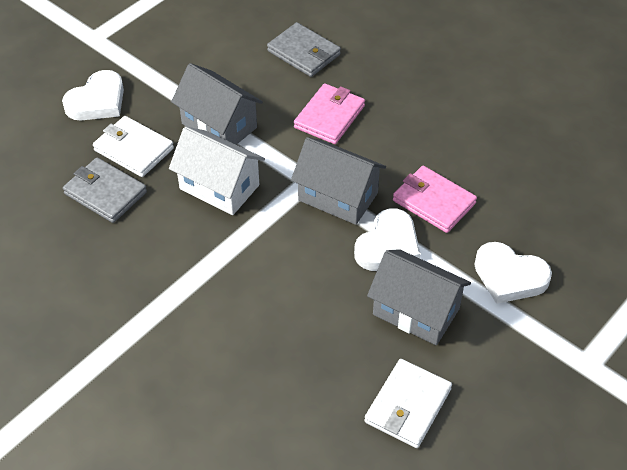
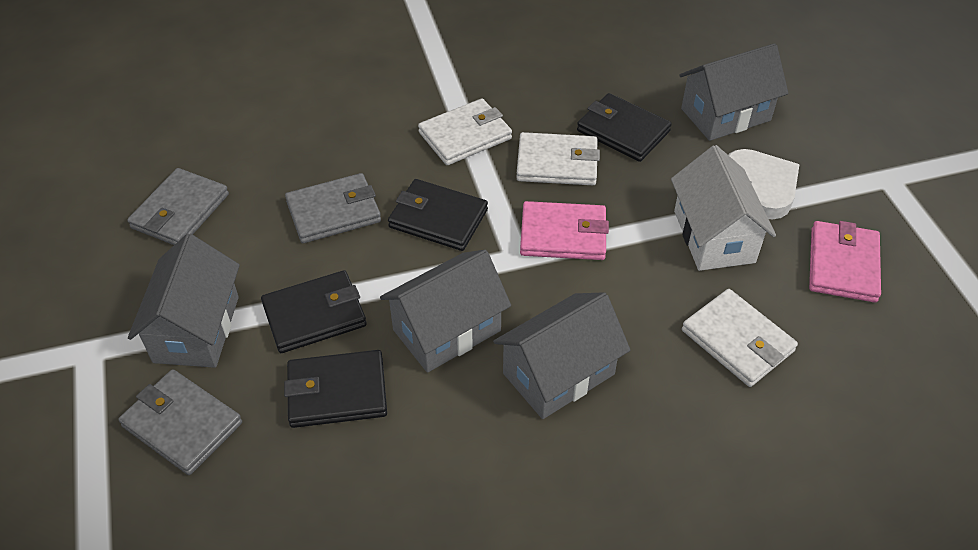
black wallet: none = 0 -> [261,270,367,353] [284,350,387,428] [388,179,488,251] [577,93,672,162] = 4
grey house: [171,63,263,145] [291,137,386,225] [367,249,471,345] = 3 -> [128,234,240,368] [380,250,511,373] [493,292,630,419] [679,43,788,141] = 4
grey wallet: [63,158,147,223] [267,22,341,77] = 2 -> [118,369,242,475] [127,168,229,245] [285,173,381,243] = 3
white heart: [62,70,124,121] [354,208,420,271] [474,242,552,304] = 3 -> [728,149,800,219] = 1
white wallet: [93,116,174,177] [364,359,452,448] = 2 -> [418,98,512,165] [516,132,600,185] [682,289,798,387] = 3

